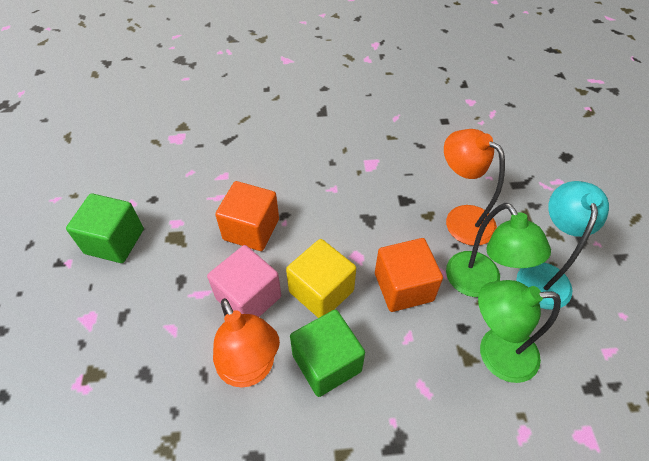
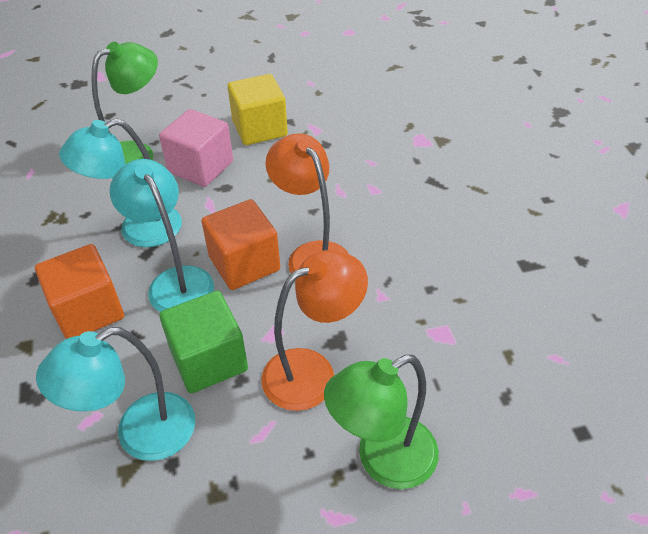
green cube: [66,193,144,263] [290,310,365,397] = 2 -> [159,291,248,393] = 1
turquoise lamp: [516,181,609,310] = 1 -> [36,327,195,461] [59,119,182,247] [110,159,214,312] = 3

